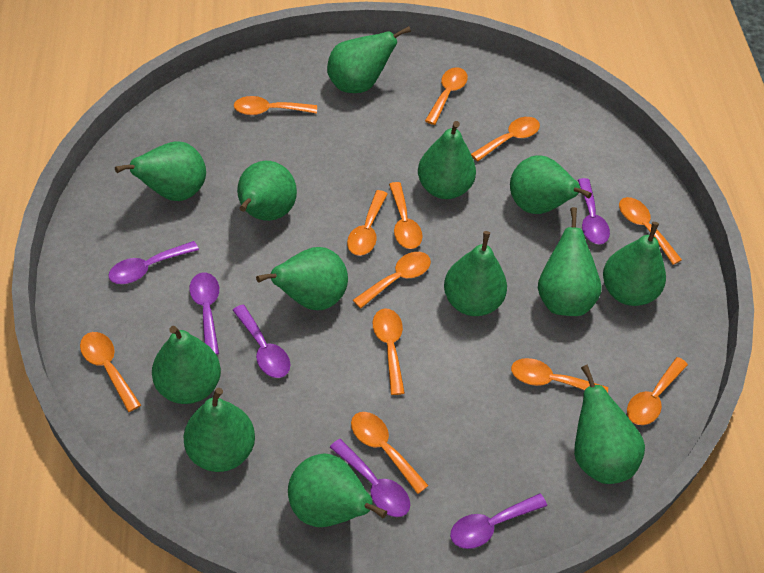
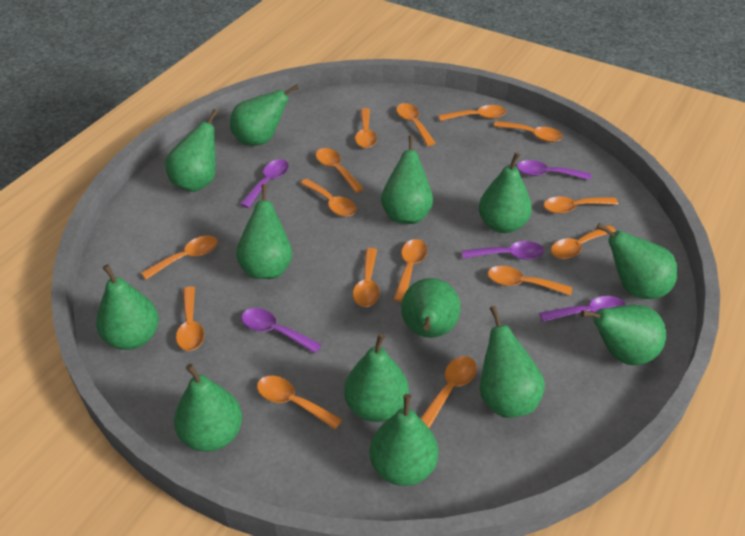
orange spoon: [80,332,141,412] [234,96,317,115] [347,190,388,256] [351,412,429,494] [353,252,431,309] [373,308,405,395] [389,182,423,249] [425,67,468,125] [471,117,540,162] [511,358,608,393] [619,197,682,265] [627,357,688,425] = 12 -> [141,236,218,279] [176,286,204,351] [257,376,342,430] [300,179,357,217] [316,148,364,193] [353,248,380,307] [355,108,377,148] [394,239,427,302] [396,103,436,146] [420,356,477,428] [438,105,506,121] [488,266,572,296] [494,121,563,142] [544,196,618,214] [551,225,616,259] = 15
purple spoon: [108,241,199,284] [189,272,219,355] [233,305,290,378] [330,439,410,517] [450,493,547,549] [578,178,610,244] = 6 -> [240,159,289,208] [241,308,321,353] [462,241,544,260] [517,160,591,180] [539,296,626,322] = 5

